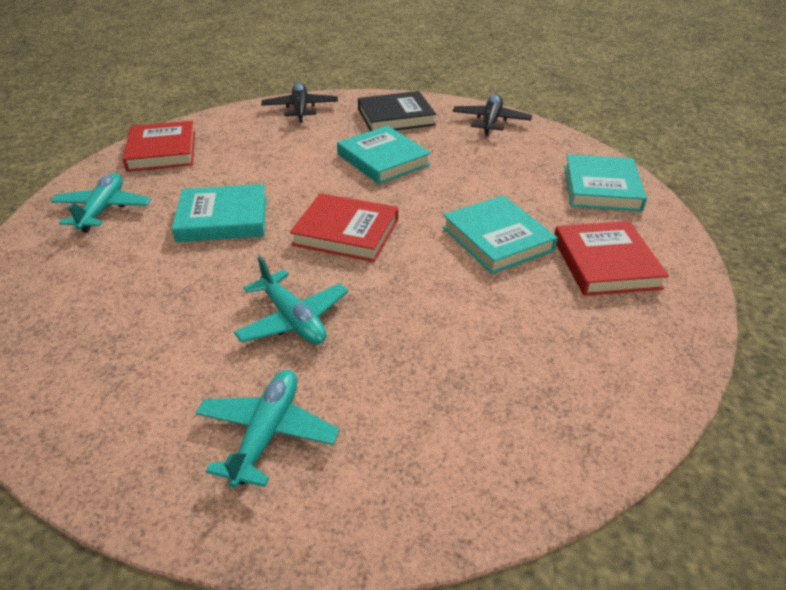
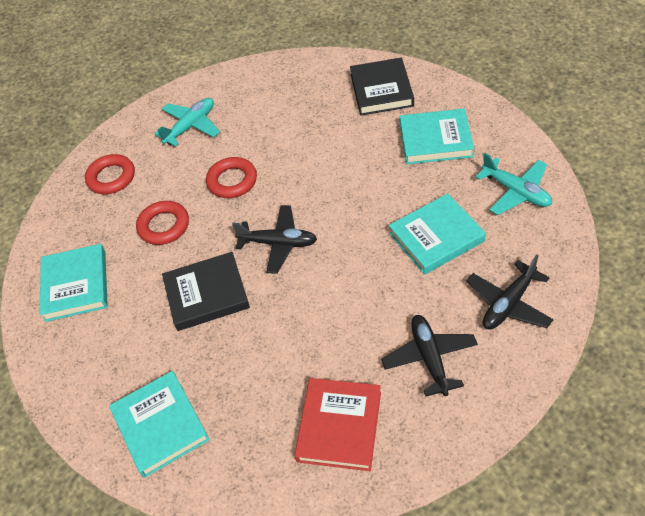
black book: [358,91,436,131] = 1 -> [162,252,250,331] [350,58,414,116] = 2
black plane: [261,83,338,123] [452,94,532,136] = 2 -> [232,205,317,274] [381,315,478,396] [466,255,554,330] = 3
red book: [122,121,195,172] [290,193,398,262] [554,221,669,296] = 3 -> [294,378,381,471] = 1
red ring: none = 0 -> [85,154,135,194] [136,201,189,245] [206,157,257,198] = 3
turquoise plane: [51,173,151,232] [196,370,339,488] [234,256,348,344] = 3 -> [154,98,220,146] [476,153,552,215] = 2

